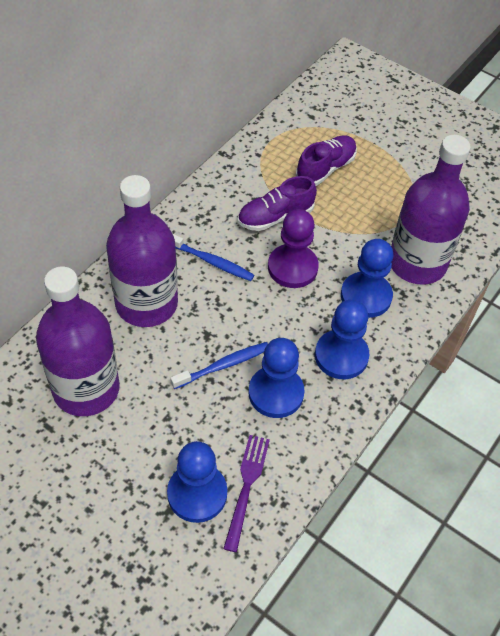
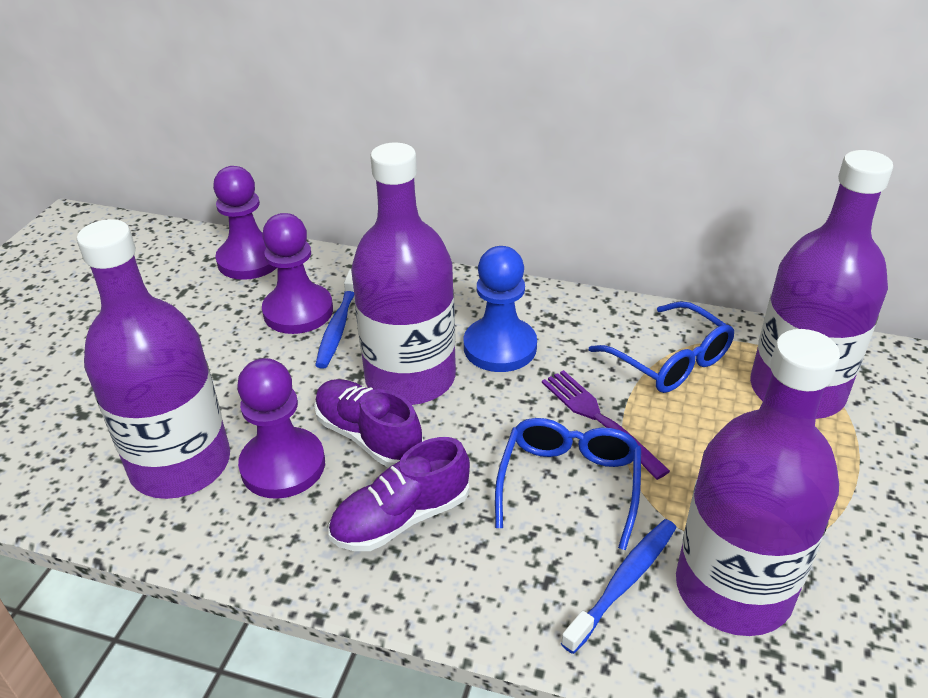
blue glasses: none = 0 -> [495,418,641,550] [589,301,734,393] = 2
blue pawn: [167,441,227,523] [249,338,305,418] [315,300,369,379] [341,239,393,318] = 4 -> [464,246,537,372] = 1
purple bottle: [36,267,120,416] [106,175,178,327] [391,135,471,285] = 3 -> [77,219,230,499] [351,142,456,405] [676,329,840,636] [750,150,893,419] = 4
purple pawn: [268,209,319,288] = 1 -> [213,166,277,280] [237,358,325,499] [262,213,333,334] = 3

